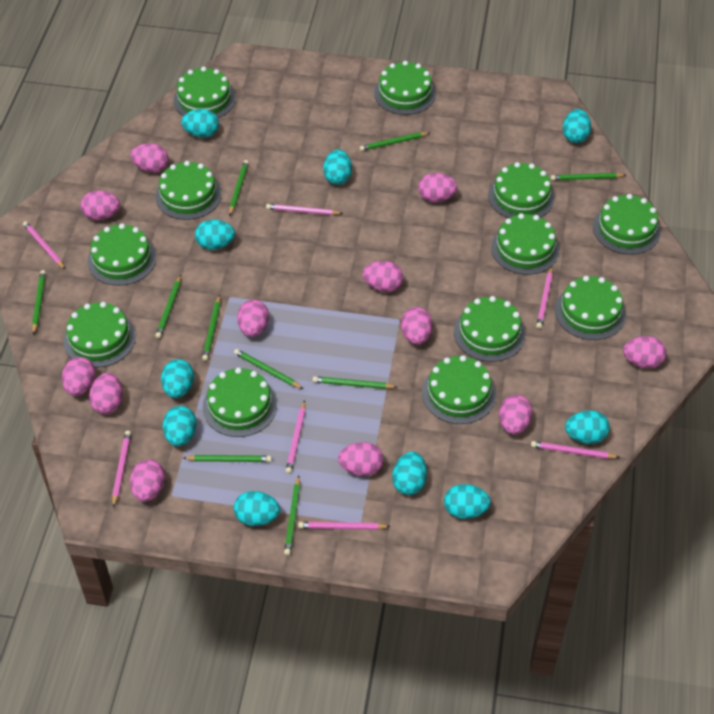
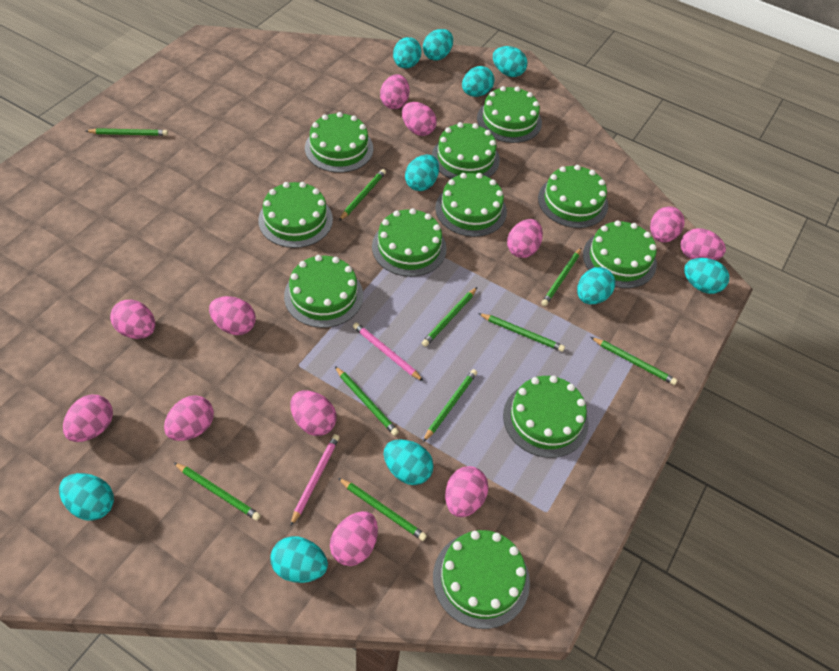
green cake: [64,302,136,368] [88,223,156,286] [155,161,222,220] [173,67,236,118] [203,367,277,437] [374,61,436,115] [422,355,496,424] [454,296,525,362] [488,162,555,218] [491,213,559,275] [555,276,626,340] [593,194,661,254] = 12 -> [258,182,333,248] [284,255,363,328] [305,112,373,173] [372,208,447,277] [432,122,500,179] [433,530,530,629] [435,173,507,237] [477,86,542,143] [503,376,589,458] [538,165,608,228] [583,220,657,288] = 11
pink pencil: [23,221,65,269] [112,431,131,508] [266,204,343,215] [286,400,306,474] [298,522,391,530] [531,441,620,459] [536,266,553,329] = 7 -> [290,434,340,527] [353,323,423,381] = 2

